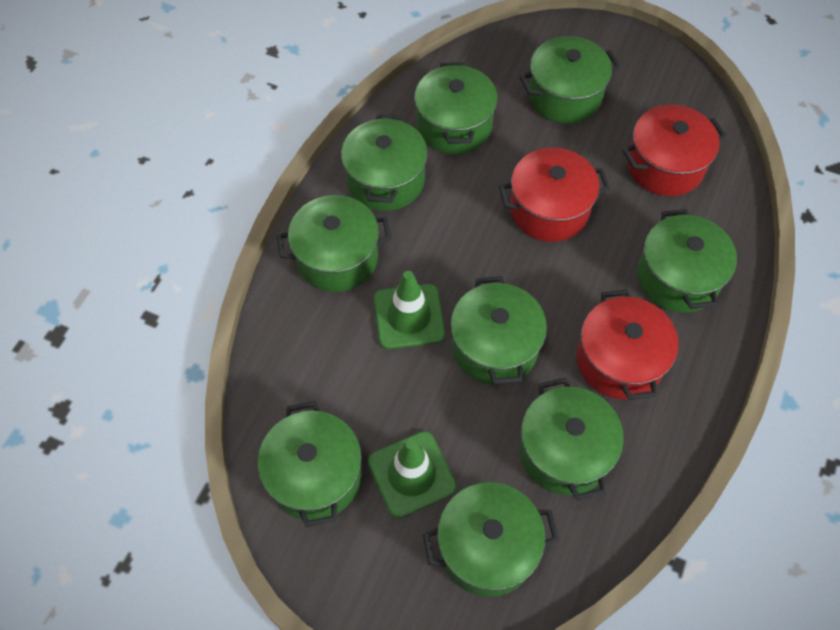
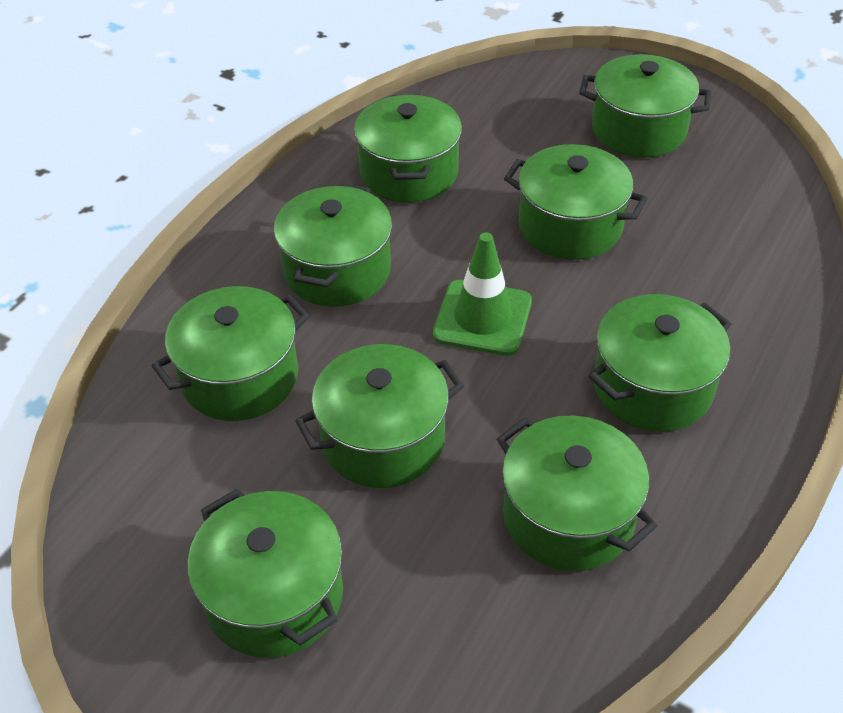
green traffic cone: [368,431,457,518] [374,271,445,349] = 2 -> [433,232,532,356] = 1
red pot: [499,148,610,242] [577,290,679,400] [622,105,726,196] = 3 -> none = 0

